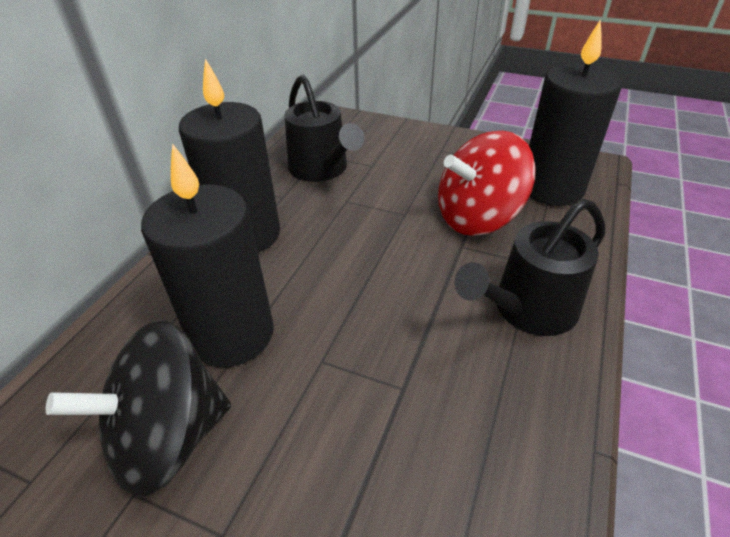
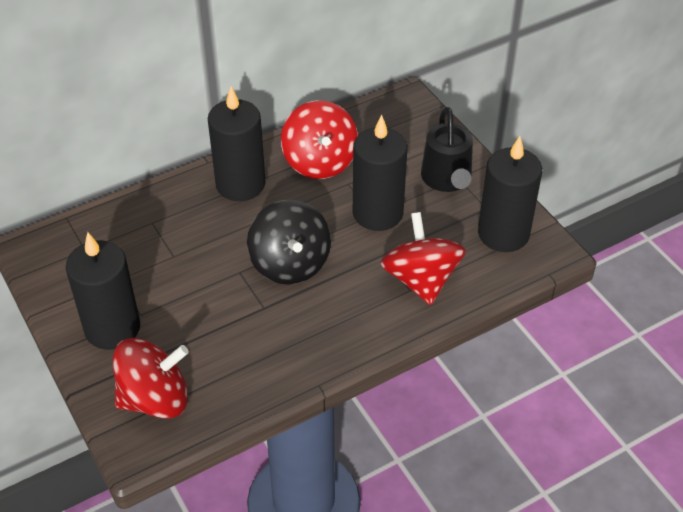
black candle: [141,143,274,367] [179,58,280,252] [529,19,622,206] = 3 -> [65,232,140,350] [207,86,265,201] [353,114,407,231] [478,136,542,252] = 4
black watering can: [284,75,364,182] [455,199,605,336] = 2 -> [421,107,473,192] = 1
red spinning top: [438,131,536,236] = 1 -> [112,338,189,419] [281,100,358,179] [380,212,466,305] = 3

